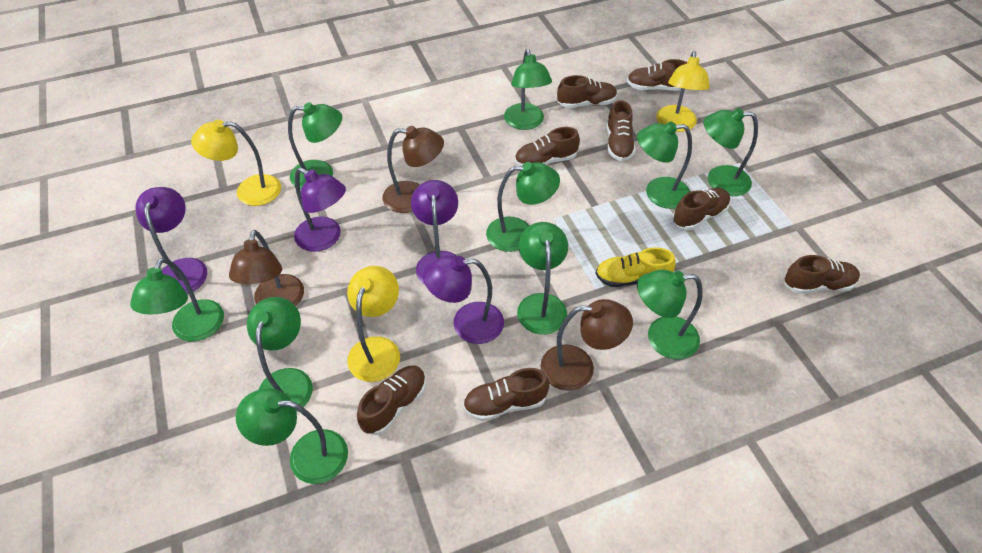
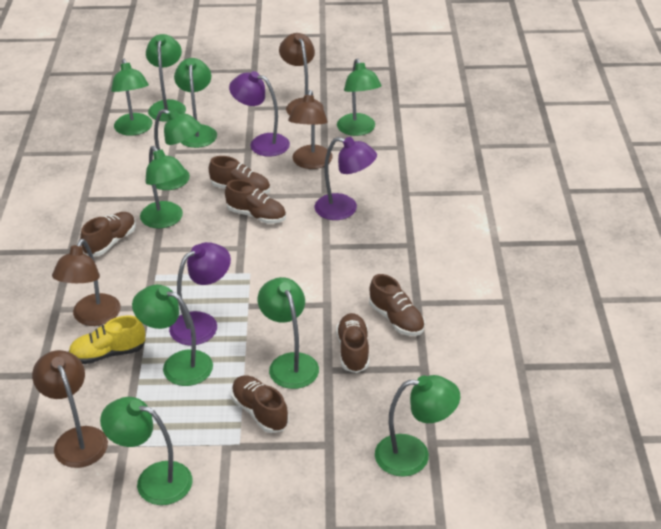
brown lamp: [229,230,304,306] [383,126,444,213] [541,299,633,391] = 3 -> [32,350,108,468] [52,239,121,326] [279,33,324,115] [288,90,332,169] = 4
brown shoe: [357,365,426,435] [463,368,549,421] [515,127,580,166] [557,75,617,108] [607,100,636,161] [627,59,687,91] [672,188,730,230] [784,255,860,294] = 8 -> [80,212,136,256] [209,156,270,194] [225,180,286,224] [231,375,289,433] [336,313,369,373] [369,274,425,336] = 6
purple lamp: [136,187,207,294] [294,168,346,252] [411,180,458,285] [423,255,504,344] = 4 -> [169,242,231,345] [229,71,290,157] [315,137,377,220] = 3
yellow lamp: [191,120,281,206] [347,266,400,382] [656,51,710,132] = 3 -> none = 0

